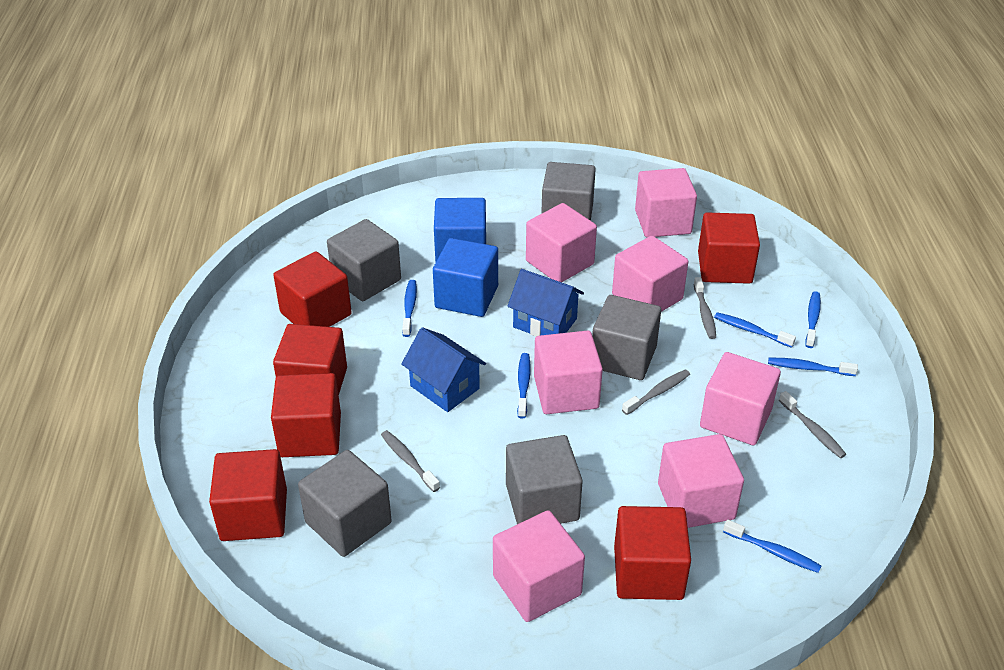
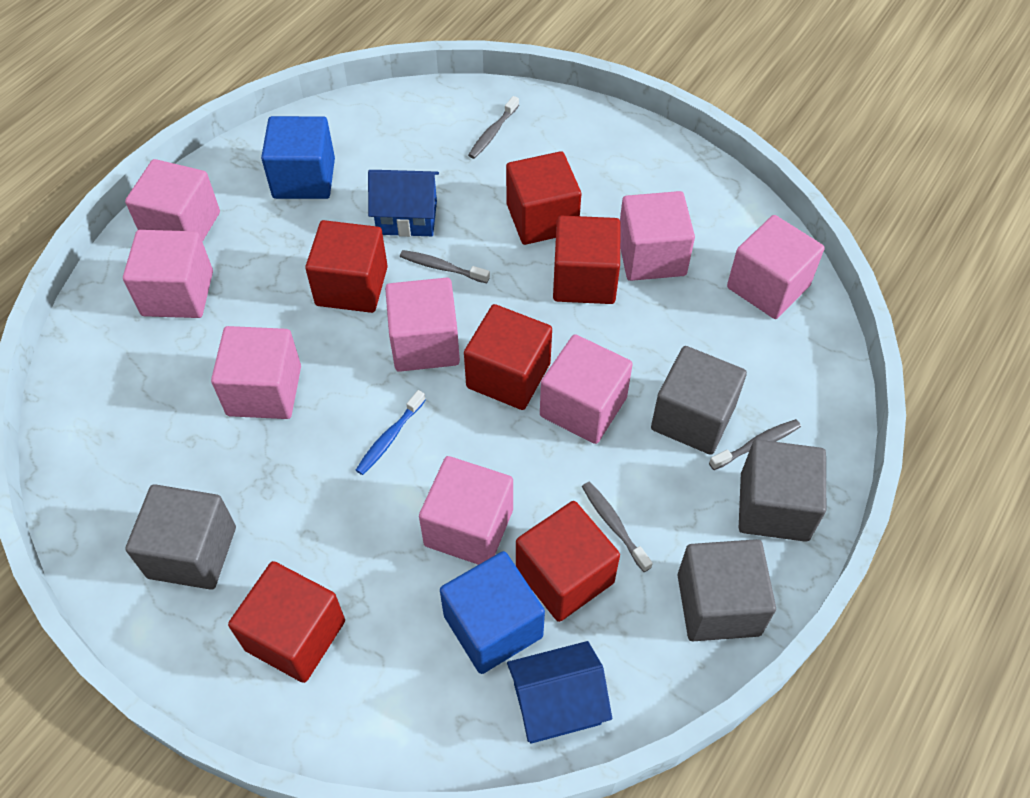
blue toothbrush: [402,280,417,337] [517,353,531,418] [714,312,796,348] [723,520,821,573] [768,358,858,376] [805,291,821,348] = 6 -> [356,390,426,475] = 1
grey cube: [298,450,392,557] [327,219,401,301] [506,435,583,524] [541,162,596,221] [592,295,661,380] = 5 -> [126,484,236,590] [651,346,747,455] [678,539,776,641] [739,440,826,542] = 4
pink cube: [493,510,585,622] [526,203,597,282] [534,331,603,414] [612,236,689,312] [635,168,697,237] [658,434,744,528] [700,352,781,446] = 7 -> [123,230,213,318] [125,159,220,242] [211,326,301,419] [385,278,460,372] [419,456,513,565] [540,334,633,444] [620,191,695,281] [727,215,825,319] = 8

